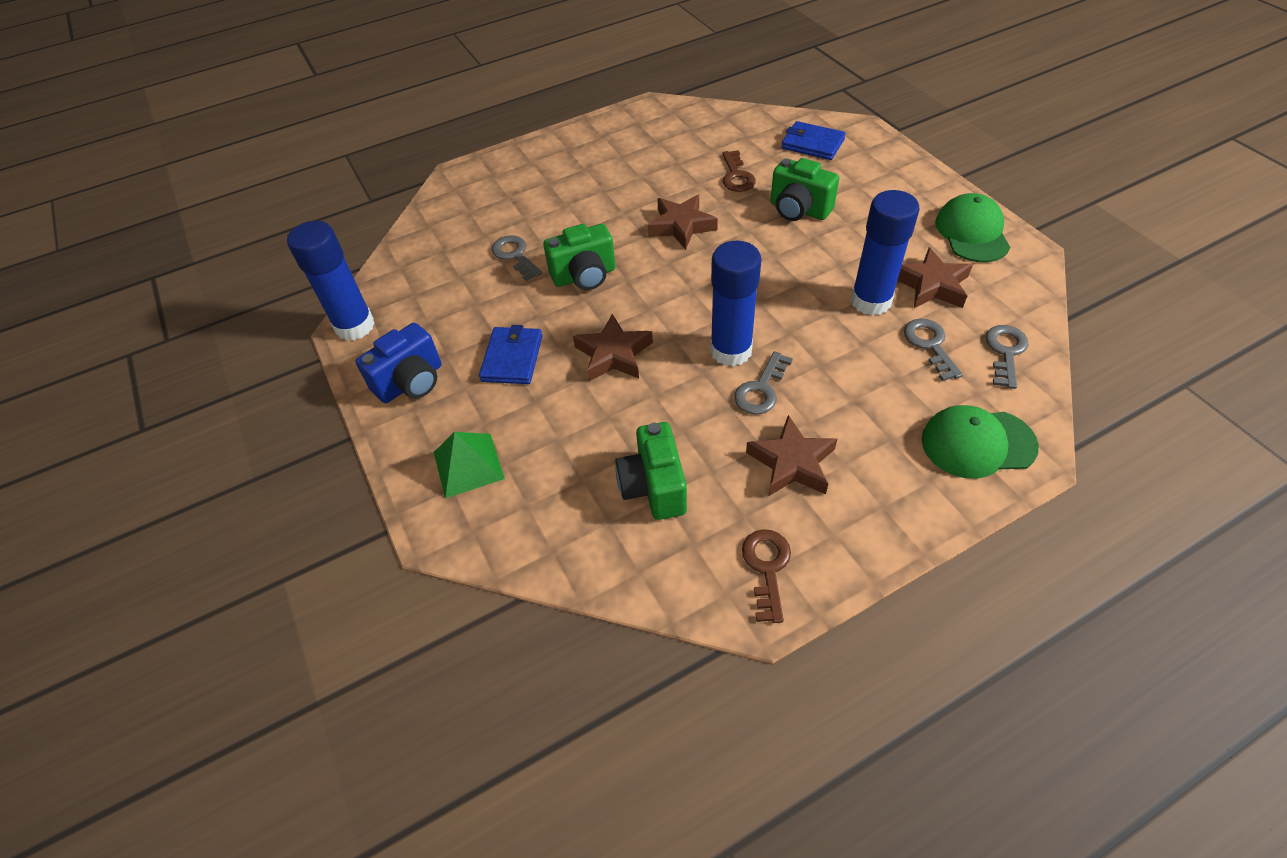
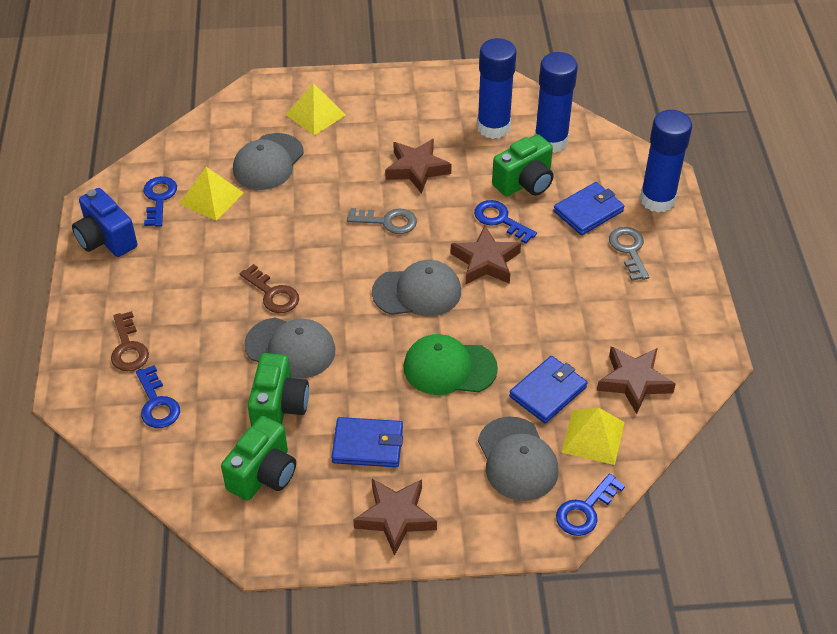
blue key: none = 0 -> [136,365,180,428] [143,176,177,227] [474,200,537,244] [556,474,625,536] = 4
blue wallet: [479,325,543,384] [781,121,846,160] = 2 -> [332,417,403,467] [509,356,587,423] [553,182,624,235] = 3
green cap: [922,405,1039,479] [935,193,1011,262] = 2 -> [403,334,498,395] = 1
green pyramid: [434,432,505,498] = 1 -> none = 0
grey cap: none = 0 -> [233,133,304,190] [244,317,335,379] [372,260,461,316] [478,417,558,501] = 4
grey key: [491,235,542,281] [734,351,793,414] [904,318,963,381] [985,325,1029,389] = 4 -> [347,208,417,234] [609,227,649,281] = 2
yellow pyramid: none = 0 -> [179,167,244,221] [285,83,346,135] [561,407,625,465] = 3

